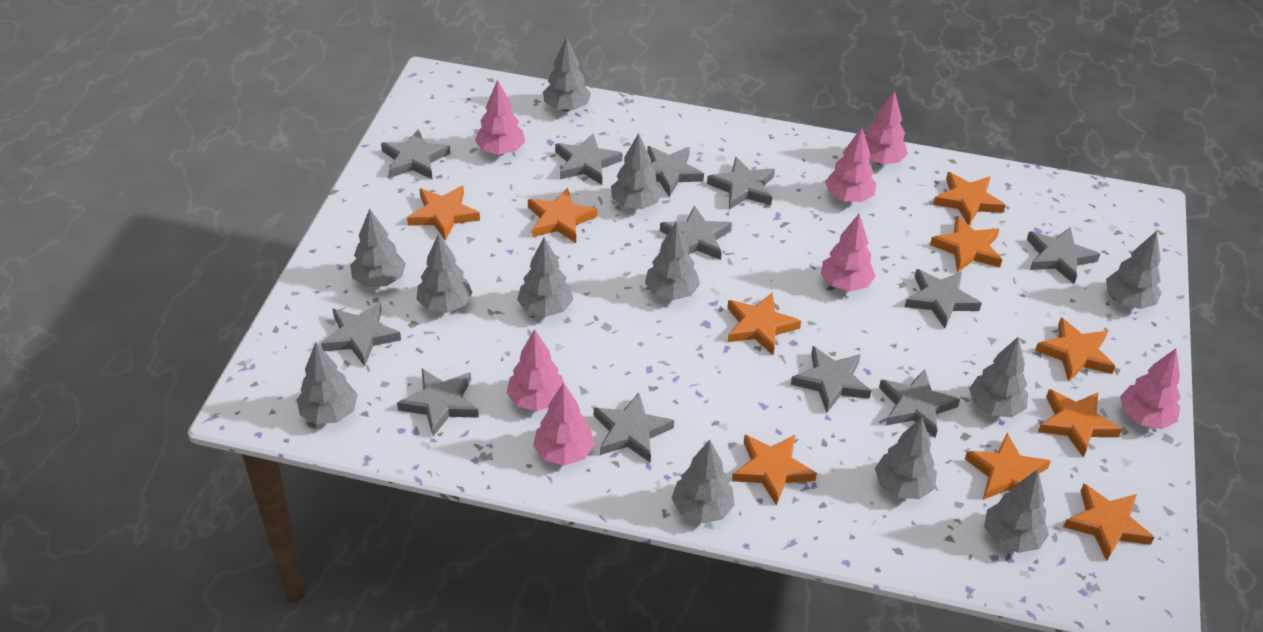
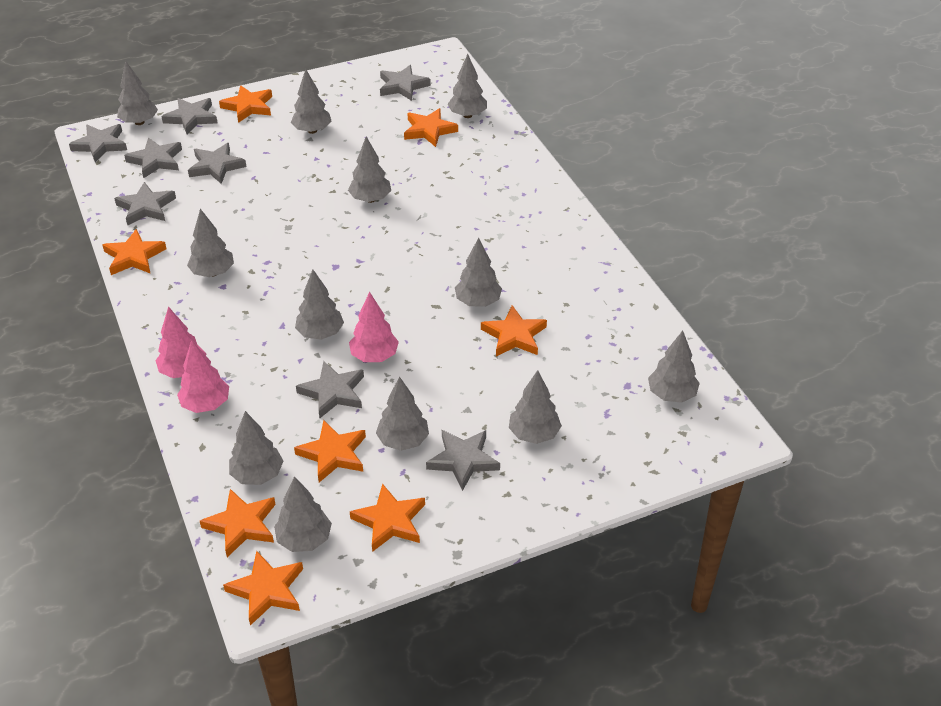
grey star: [321,302,401,366] [381,129,450,180] [397,369,479,436] [555,134,622,185] [594,392,674,463] [647,146,704,197] [660,205,732,260] [707,157,775,210] [791,346,871,413] [879,369,960,438] [905,269,982,328] [1027,227,1100,284] = 12 -> [69,124,127,163] [114,182,176,226] [124,138,182,178] [161,98,218,135] [188,143,246,184] [296,361,364,418] [380,65,431,101] [426,430,500,491] = 8
orange star: [407,186,480,241] [528,188,598,243] [727,292,801,355] [732,434,817,506] [930,216,1002,273] [933,172,1006,225] [965,433,1051,500] [1035,317,1116,382] [1038,389,1122,458] [1063,484,1155,561] = 10 -> [102,229,167,275] [200,489,276,557] [219,85,272,123] [223,551,303,625] [294,420,366,482] [350,483,425,552] [404,108,458,147] [481,305,547,356] = 8
pink tree: [475,79,525,155] [506,329,564,411] [533,382,595,466] [821,214,875,291] [825,127,876,202] [865,90,908,165] [1120,348,1180,429] = 7 -> [155,306,207,378] [177,340,229,413] [349,292,399,362] = 3

